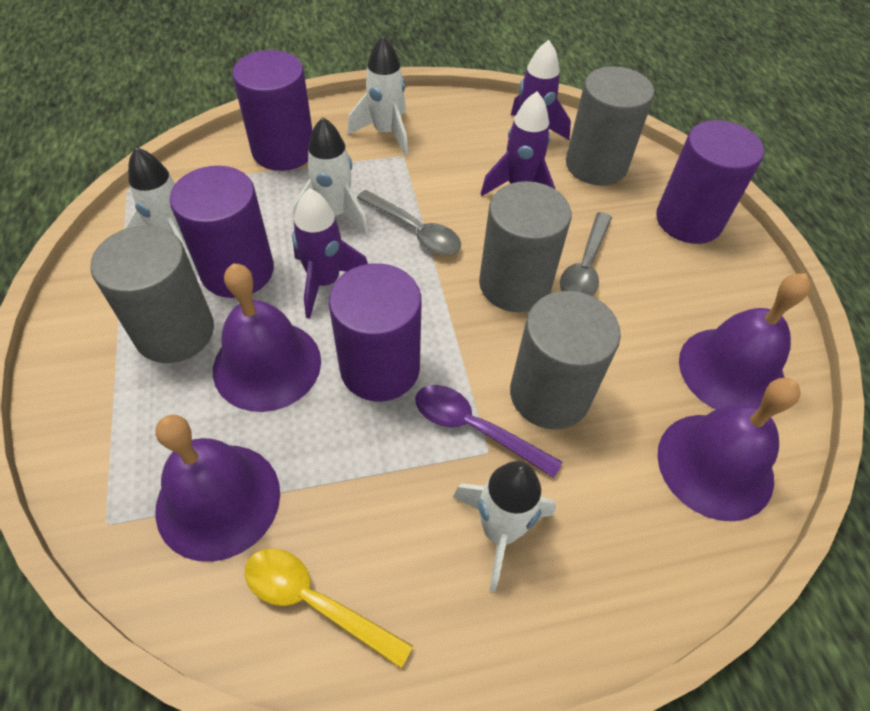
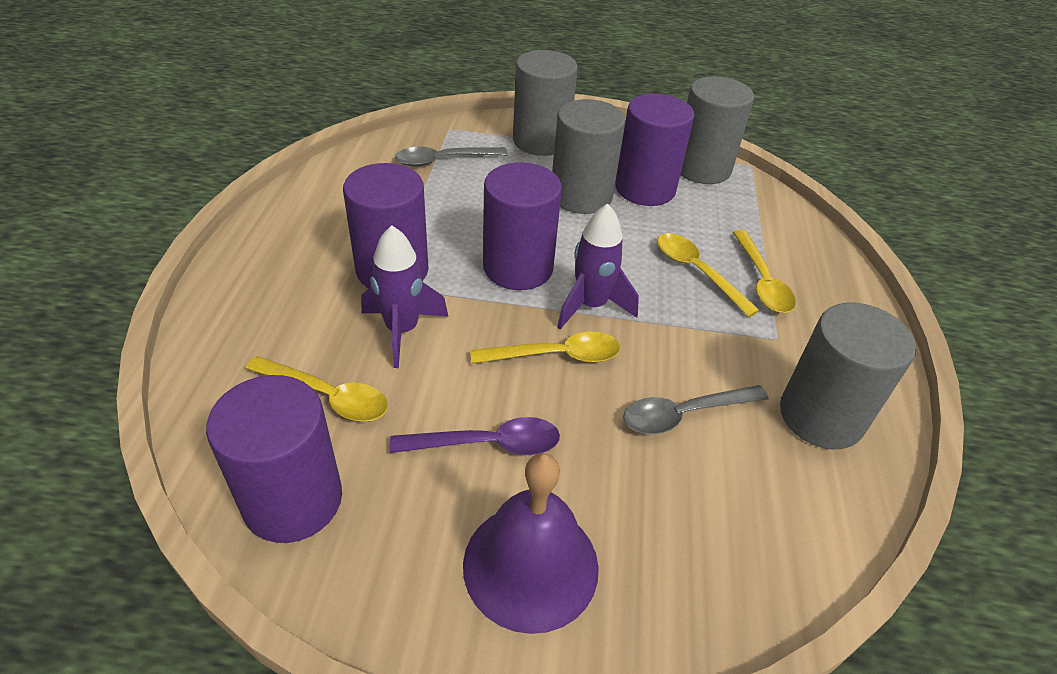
purple bell: [155,414,280,562] [213,263,321,412] [657,378,801,521] [679,273,811,410] = 4 -> [463,453,599,634] = 1
purple rocket: [292,188,368,319] [481,91,555,196] [511,40,571,140] = 3 -> [361,225,448,368] [557,204,639,329] = 2
white rocket: [125,147,197,273] [292,117,369,235] [348,36,408,156] [453,461,556,592] = 4 -> none = 0
yellow spoon: [245,548,413,669] = 1 -> [246,356,388,422] [470,332,620,364] [657,233,760,317] [732,230,796,313] = 4

